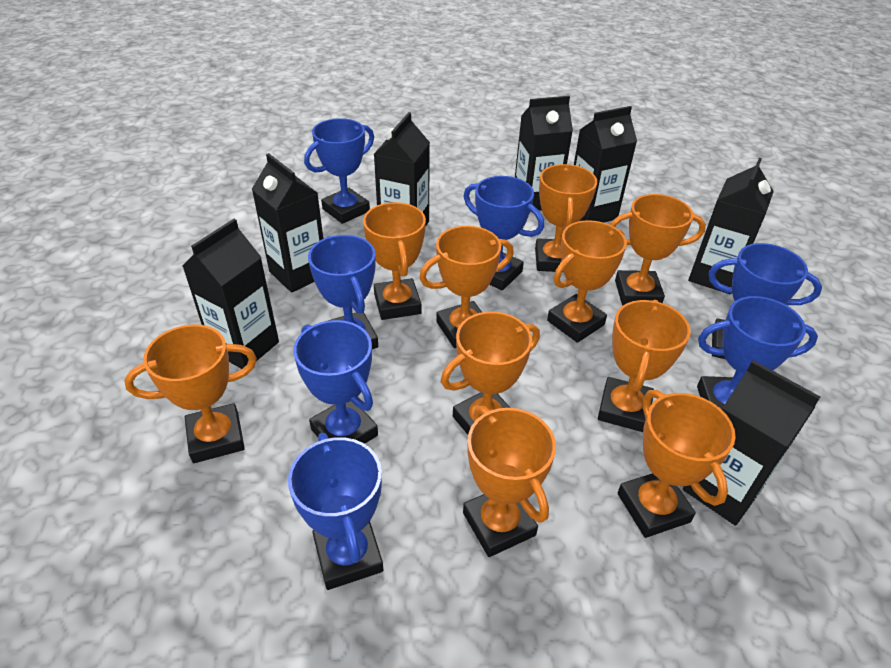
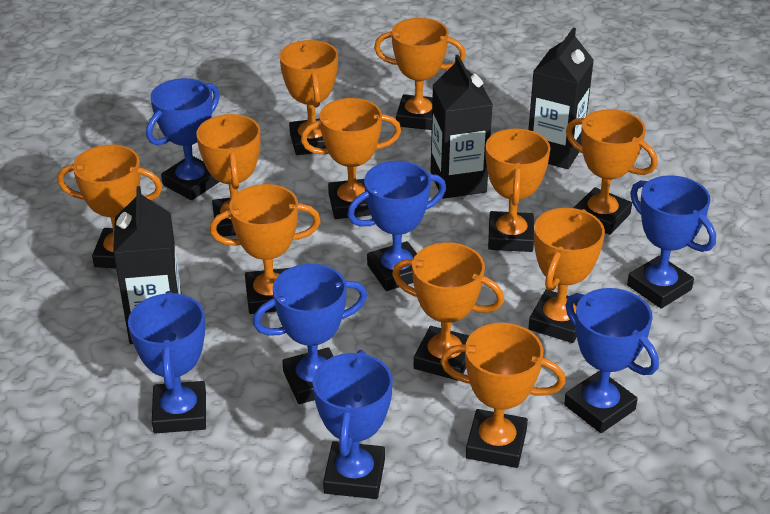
black carton: [183,219,279,369] [252,153,323,293] [374,112,430,227] [515,96,573,212] [574,106,637,223] [683,360,820,525] [688,158,774,294] = 7 -> [113,186,182,344] [430,55,493,199] [528,28,594,169] = 3
orange trophy: [124,325,257,463] [363,202,426,320] [419,226,514,348] [441,312,540,434] [463,406,556,557] [535,164,597,272] [547,220,627,343] [598,300,691,432] [610,194,706,305] [618,390,736,538] = 10 -> [57,145,162,268] [196,114,260,237] [210,184,321,314] [280,40,338,155] [301,98,401,219] [374,18,466,130] [392,242,504,381] [440,323,566,468] [485,128,550,252] [528,208,605,343] [566,109,658,235] = 11

